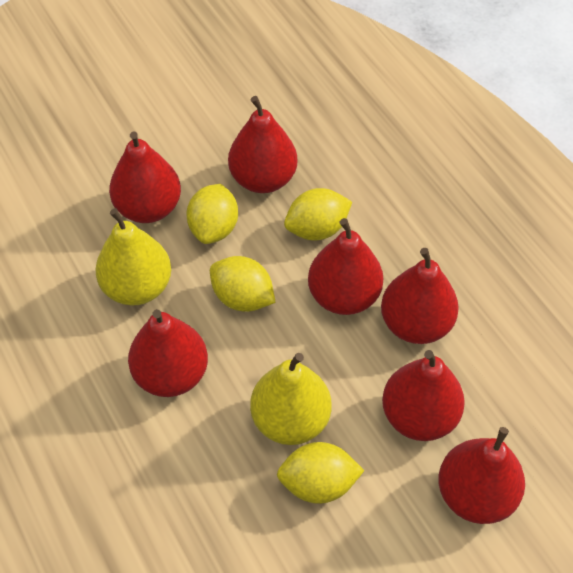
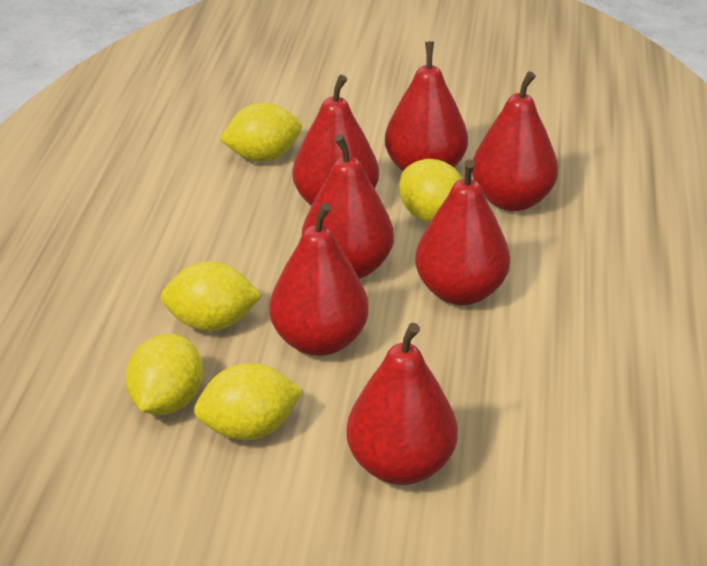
yellow lemon: [186,184,238,244] [210,256,276,312] [277,442,365,504] [284,188,352,240] = 4 -> [125,334,203,415] [161,261,262,331] [194,363,303,440] [219,102,302,162] [399,159,463,223] = 5
yellow pear: [95,208,171,305] [250,353,331,445] = 2 -> none = 0

